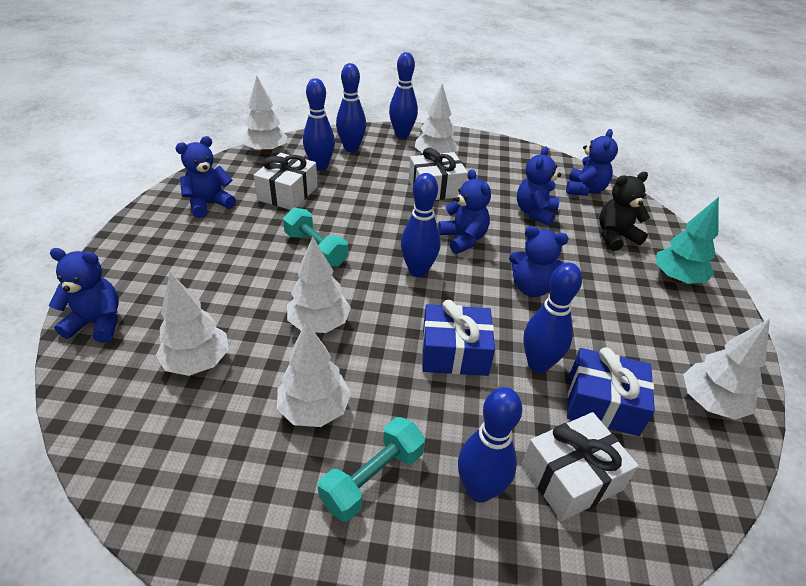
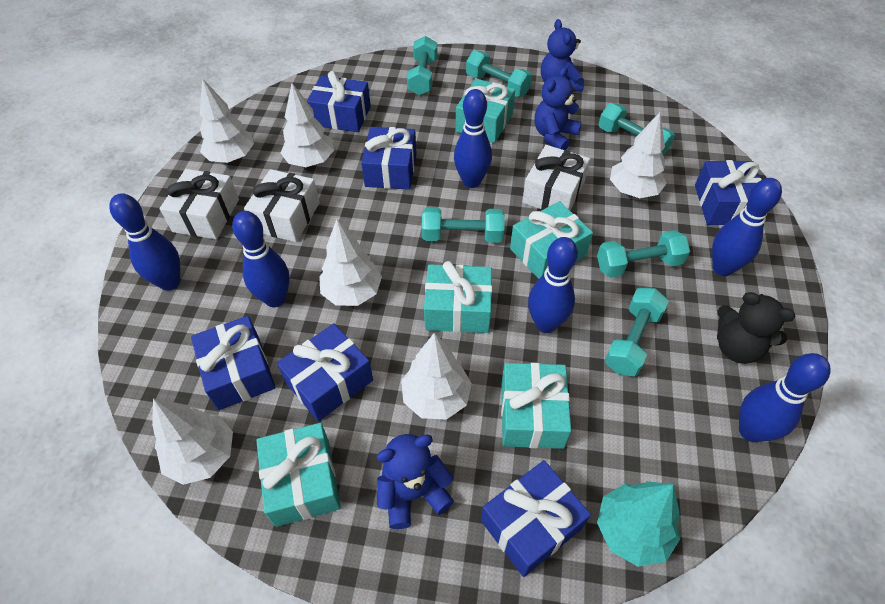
blue gift: [422,300,495,376] [567,347,655,436] = 2 -> [191,316,275,410] [277,323,373,421] [307,71,371,132] [361,127,417,190] [481,460,591,577] [695,160,762,225] = 6
blue teddy bear: [49,248,119,343] [175,136,236,218] [438,169,491,254] [509,226,569,297] [517,146,561,226] [566,129,618,196] = 6 -> [377,434,454,529] [534,67,581,150] [541,19,584,92] = 3
turquoise dumbbell: [283,208,348,267] [318,417,425,522] = 2 -> [407,36,437,95] [422,207,505,243] [466,50,532,97] [597,230,690,278] [598,103,675,156] [605,288,669,376] = 6
turquoise gift: none = 0 -> [256,423,341,527] [424,261,492,333] [456,79,515,143] [501,363,571,449] [510,201,593,279] = 5

